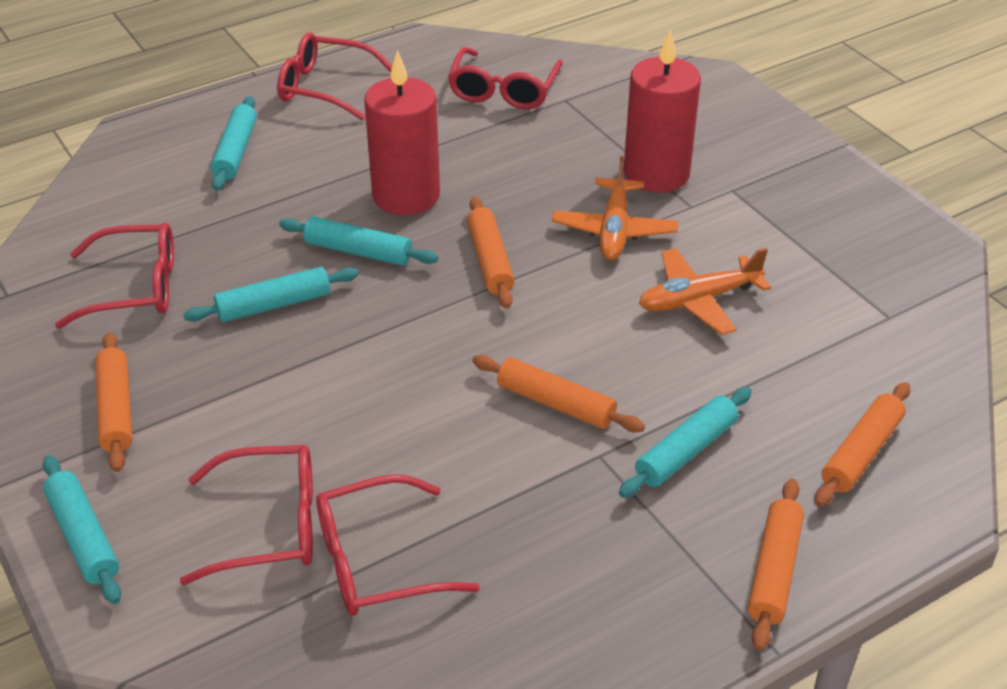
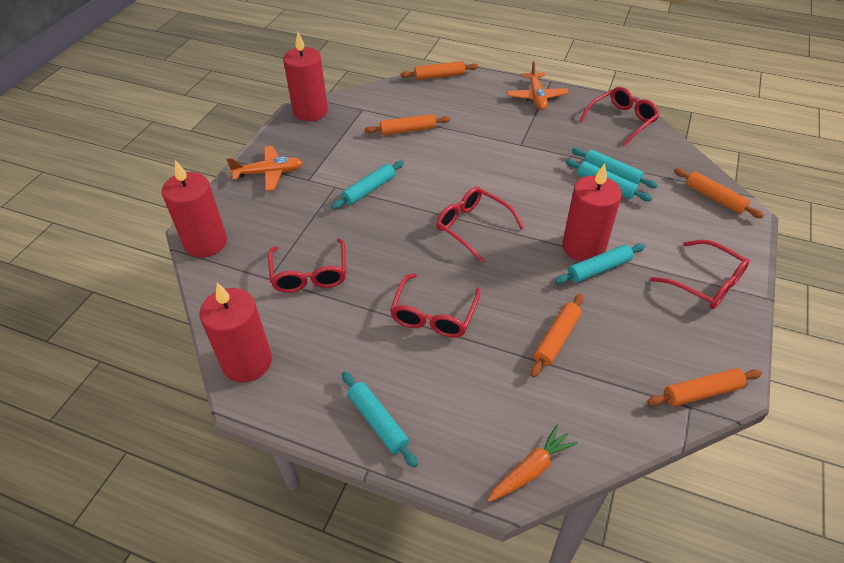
orange carrot: none = 0 -> [488,424,578,502] = 1
red candle: [364,50,440,215] [623,30,701,193] = 2 -> [162,160,227,258] [199,282,272,382] [283,31,328,121] [562,163,622,262] = 4

